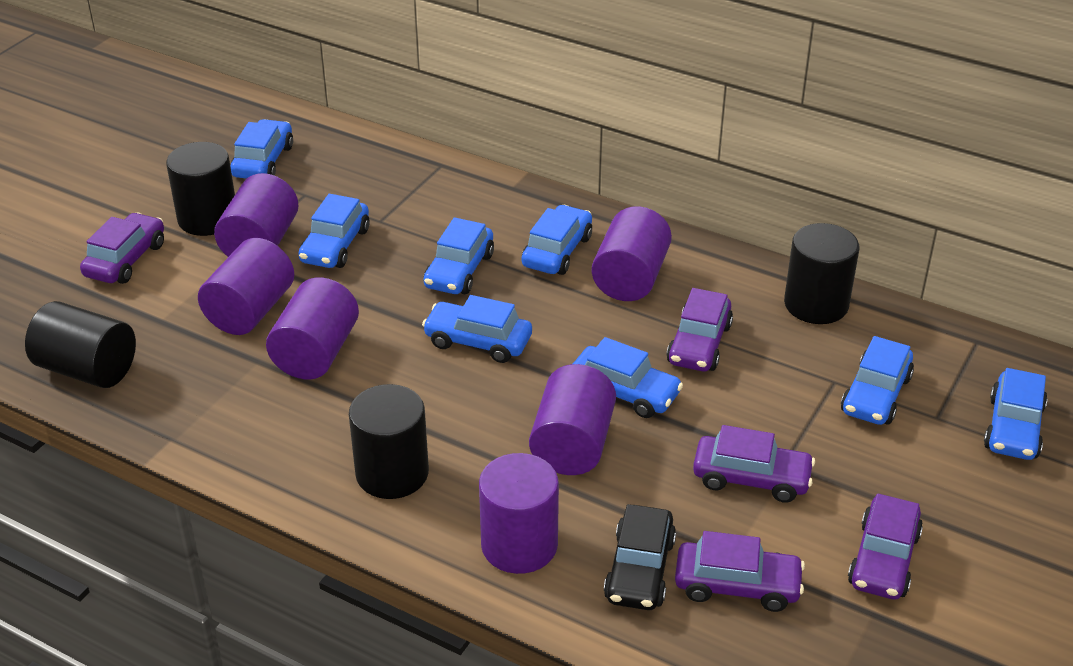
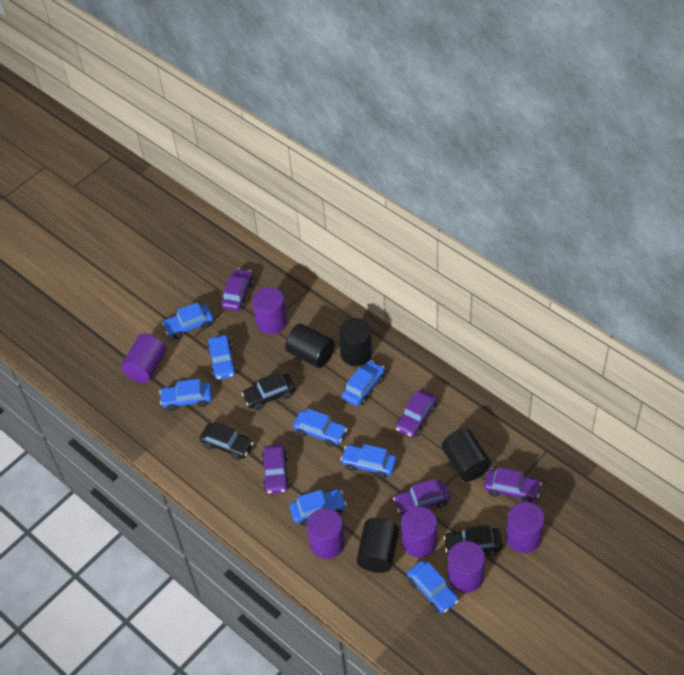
black car: [604,504,676,610] = 1 -> [200,422,254,460] [242,372,295,410] [444,525,502,556] = 3

